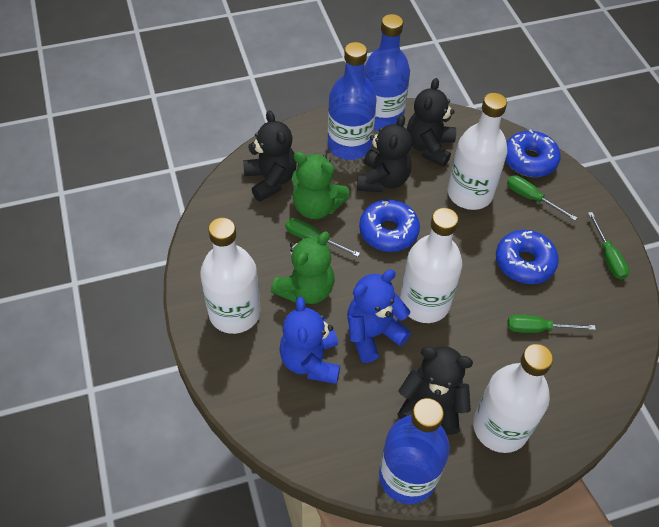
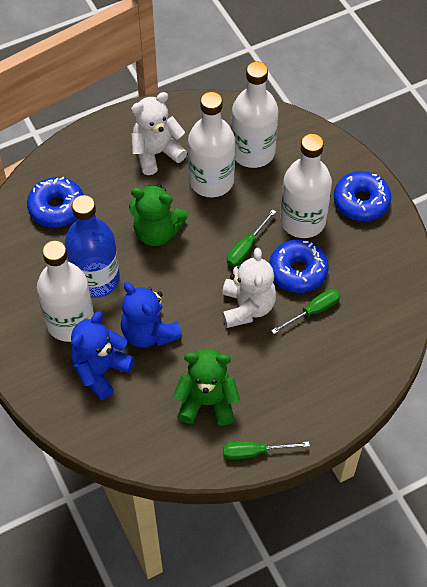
black teddy bear: [243,110,297,202] [357,114,412,192] [397,346,473,435] [407,78,456,167] = 4 -> none = 0
blue bottle: [328,42,376,160] [364,14,410,131] [379,398,450,504] = 3 -> [65,195,120,298] = 1
green screwdriver: [285,218,360,257] [507,175,577,221] [507,315,596,333] [588,212,629,280] = 4 -> [223,441,310,460] [227,209,276,267] [271,289,341,334] = 3
white teddy bear: none = 0 -> [131,92,187,175] [222,248,276,328] = 2

